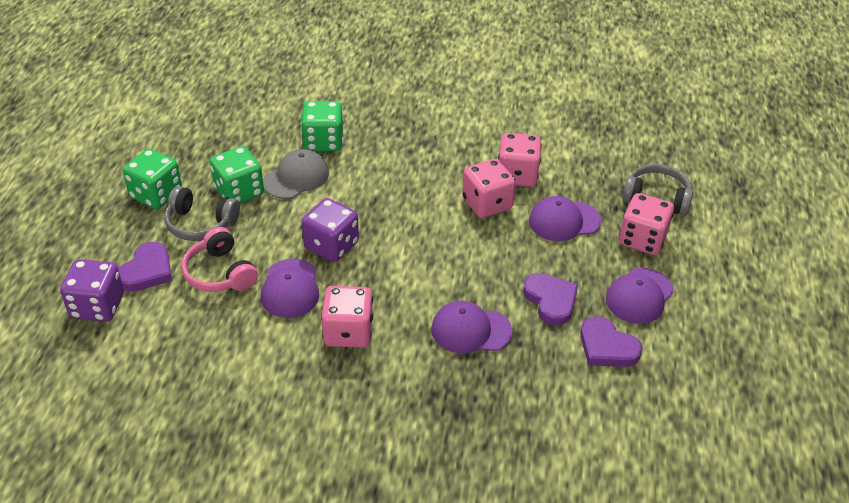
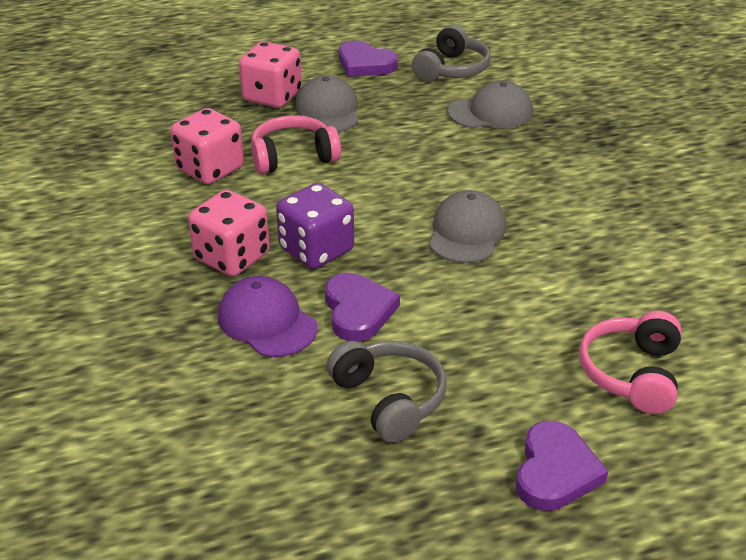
green dice: [123,149,182,209] [210,146,264,203] [301,101,343,151] = 3 -> none = 0
grey cap: [263,149,329,199] = 1 -> [295,75,358,132] [429,190,507,263] [448,80,533,128] = 3
pink dice: [321,286,373,348] [462,159,516,218] [498,133,542,187] [619,193,674,255] = 4 -> [171,108,244,184] [188,190,270,276] [239,41,302,108] = 3
pink headphones: [182,227,258,292] = 1 -> [251,115,341,174] [579,311,681,414] = 2
purple cap: [261,258,319,318] [431,301,512,353] [529,196,601,241] [606,268,674,324] = 4 -> [218,276,318,357] = 1
purple dice: [60,259,124,322] [302,198,359,262] = 2 -> [276,183,354,269] = 1

